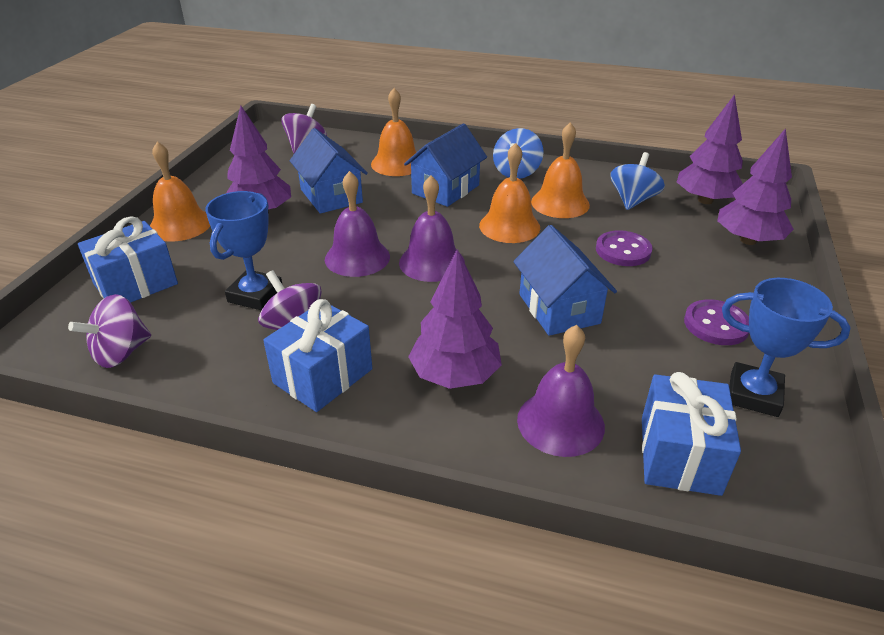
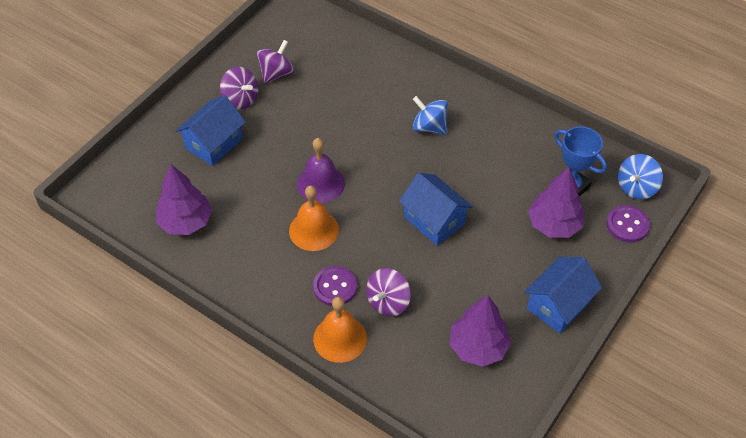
blue gift: [78,216,178,303] [263,299,372,412] [642,372,741,496] = 3 -> none = 0
blue trophy: [205,191,283,310] [722,278,850,417] = 2 -> [554,126,607,197] = 1
orange bell: [150,142,210,242] [371,88,417,176] [479,143,540,243] [531,122,590,218] = 4 -> [289,185,339,251] [313,297,367,363] = 2
purple bell: [325,171,390,277] [399,176,465,282] [517,325,605,457] = 3 -> [297,138,345,203] = 1
purple tree: [226,106,291,214] [408,249,502,389] [677,94,743,204] [717,128,794,245] = 4 -> [156,164,212,235] [449,295,511,367] [528,167,585,238] = 3

